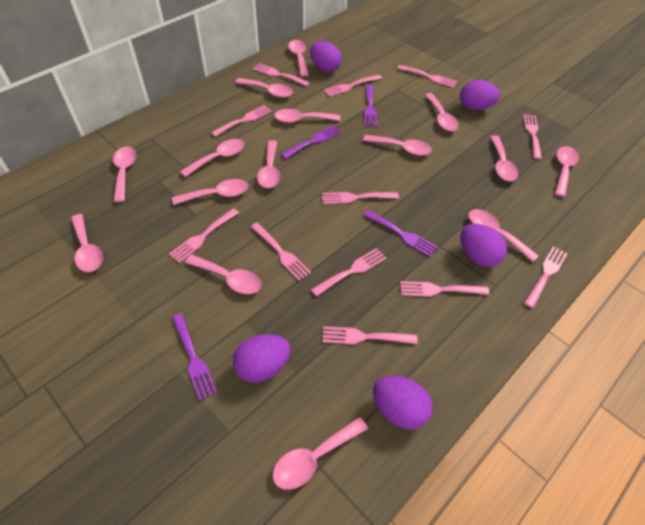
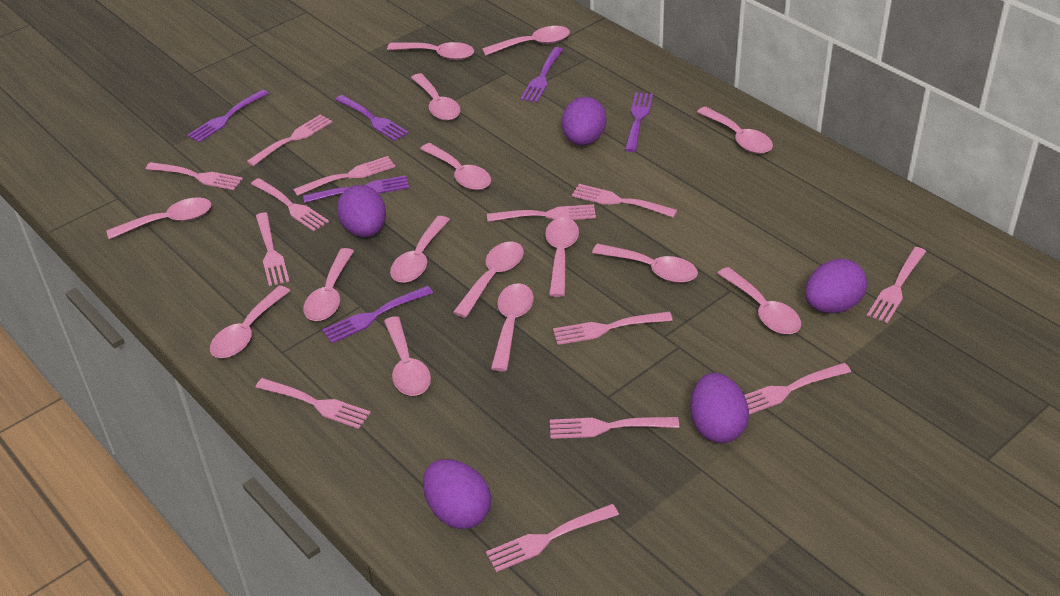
pink fork: [169,208,239,263] [211,105,272,137] [251,222,311,281] [253,63,310,86] [311,248,386,297] [322,192,399,204] [323,326,418,344] [324,75,382,97] [397,65,457,88] [400,281,489,297] [523,114,542,159] [524,246,568,308] = 12 -> [146,162,243,190] [247,114,332,166] [251,178,329,231] [255,378,371,429] [256,212,290,286] [293,156,395,196] [486,504,619,572] [487,204,596,222] [550,417,679,439] [553,312,673,345] [572,184,677,218] [744,363,851,414] [867,247,926,323] = 13
purple fork: [172,314,217,400] [281,125,341,159] [363,210,438,257] [364,84,377,126] = 4 -> [187,89,269,143] [303,175,409,203] [322,286,433,343] [335,95,409,141] [520,47,563,103] [625,92,653,152] = 6

